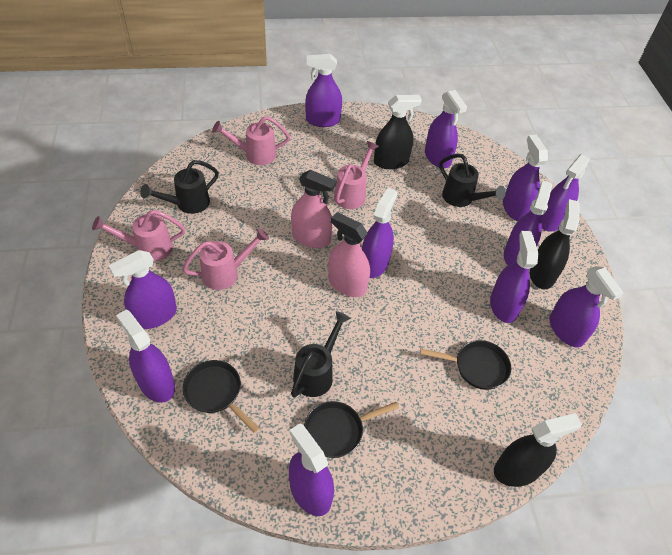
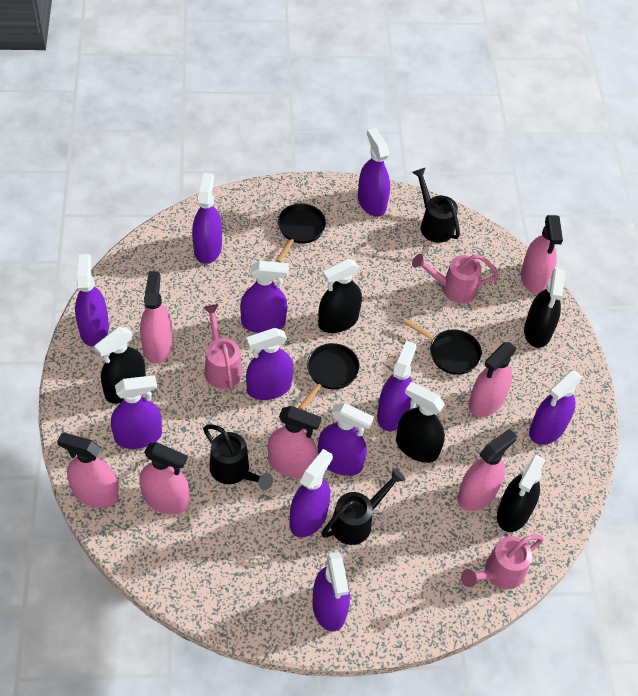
black spray bottle: [374,95,422,169] [494,413,582,487] [530,199,580,289] = 3 -> [94,327,146,404] [318,259,362,333] [396,382,445,463] [497,455,545,532] [524,268,565,348] = 5
pink spray bottle: [291,170,336,248] [328,212,370,297] = 2 -> [57,433,119,508] [139,442,189,514] [140,271,173,363] [268,406,322,478] [458,428,517,511] [469,342,517,417] [521,215,563,294] = 7
pink watering can: [92,210,185,262] [182,228,269,290] [212,116,290,165] [334,141,379,209] = 4 -> [203,304,242,390] [412,254,499,303] [461,535,544,589] = 3

